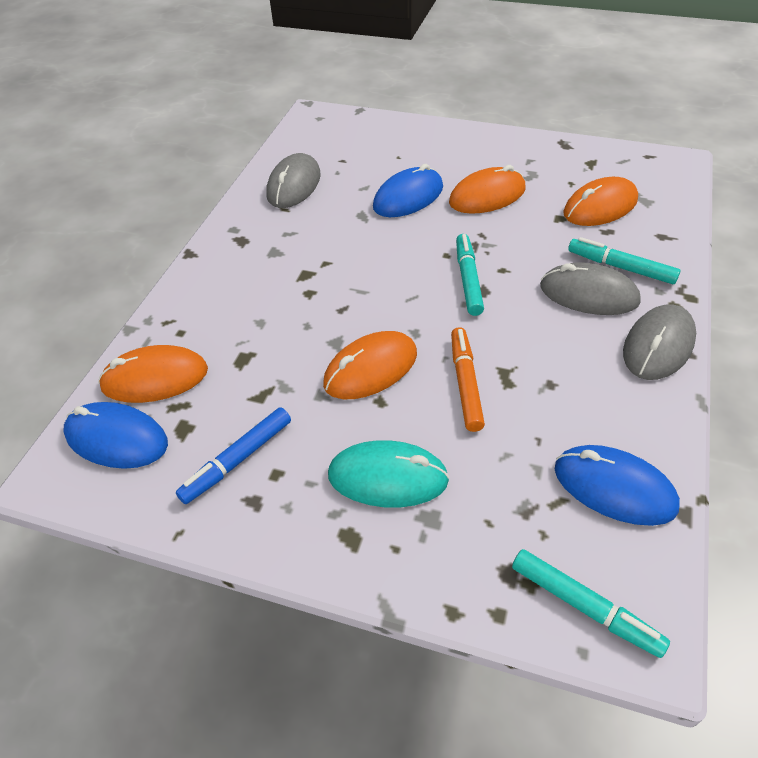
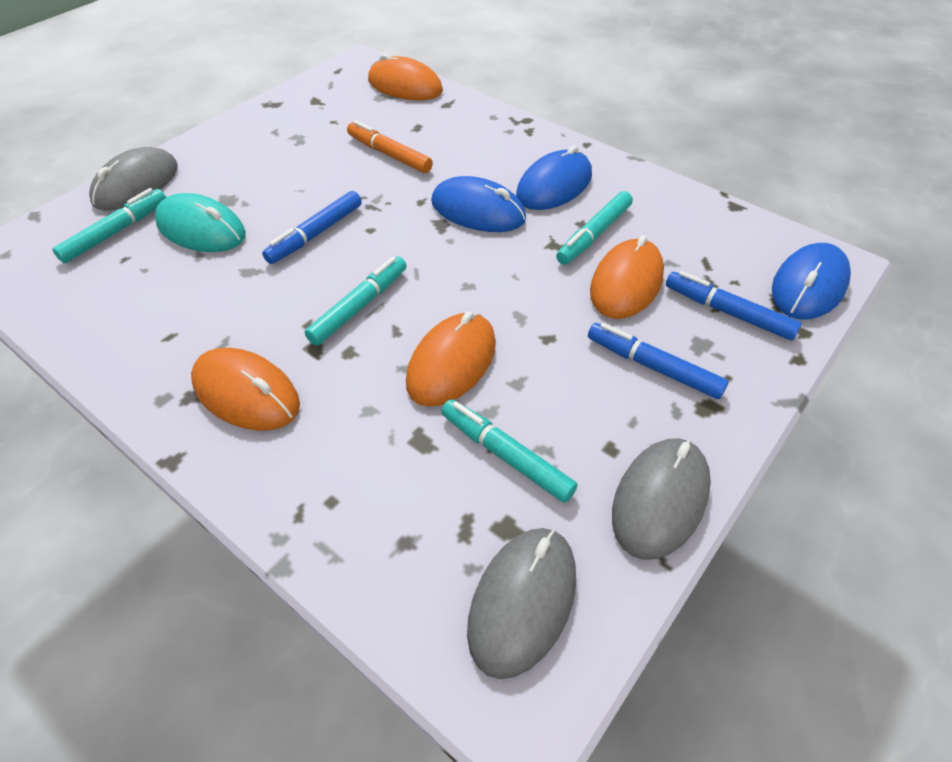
blue marker: [176,407,291,504] = 1 -> [262,191,362,264] [588,323,729,399] [666,271,802,340] = 3
turquoise marker: [456,234,484,316] [512,549,670,658] [568,237,681,284] = 3 -> [52,188,166,263] [305,256,407,346] [441,399,577,503] [556,191,633,265] = 4

